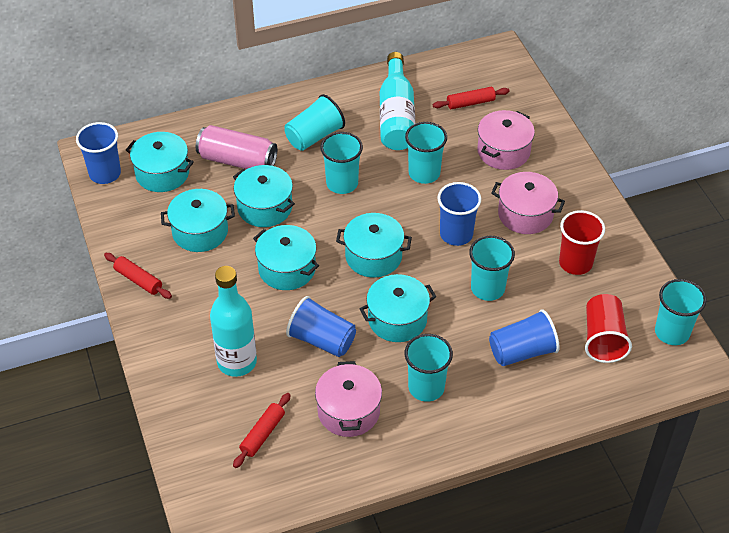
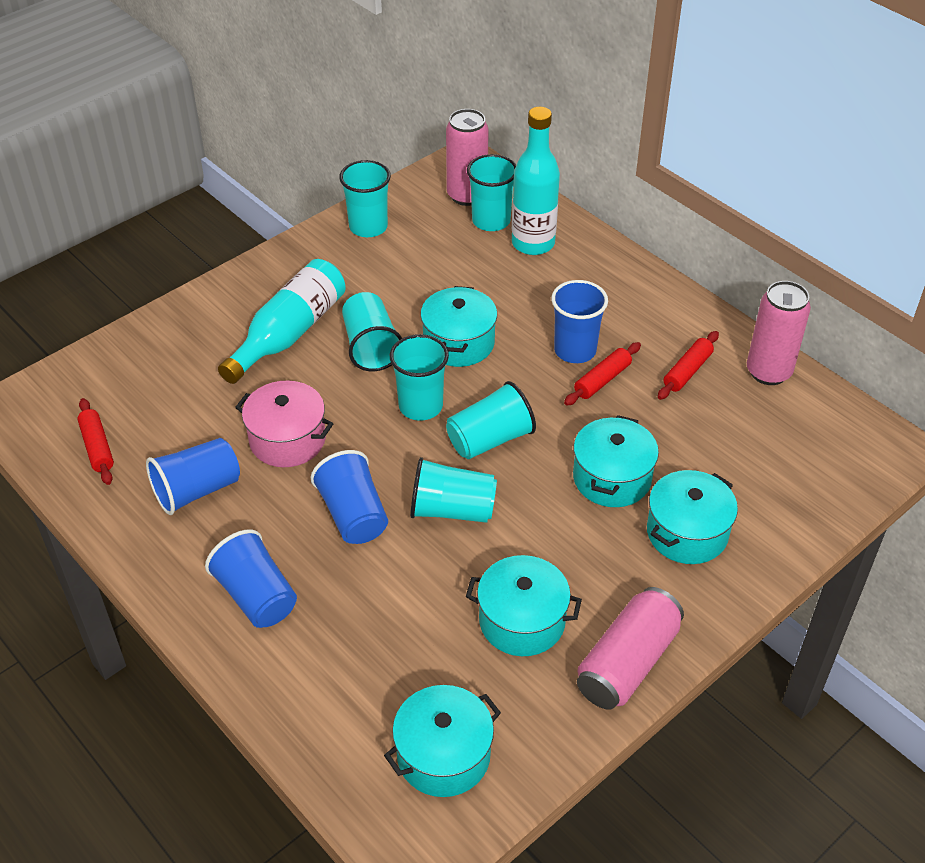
pink can: [196,125,277,169] = 1 -> [446,109,489,206] [577,587,684,710] [747,281,811,385] = 3
pink pot: [315,361,382,437] [477,110,535,170] [491,172,565,234] = 3 -> [235,381,334,467] = 1
red cup: [559,210,605,275] [585,294,632,363] = 2 -> none = 0
turquoise pot: [126,132,194,192] [161,189,235,252] [233,165,295,227] [253,225,319,290] [336,213,412,278] [360,274,437,342] = 6 -> [384,685,501,797] [420,286,497,367] [466,555,582,656] [573,415,659,507] [647,470,738,564] = 5

